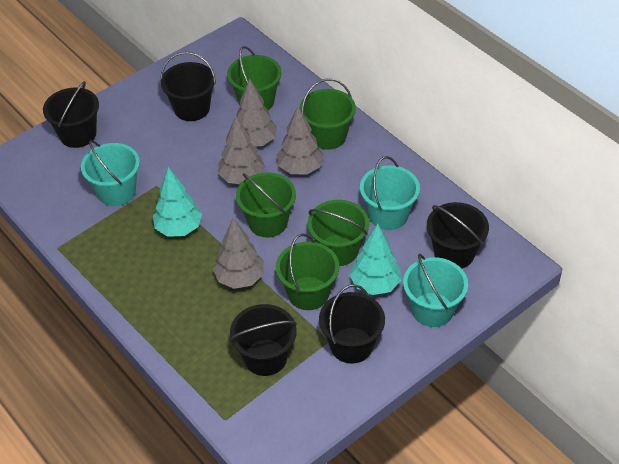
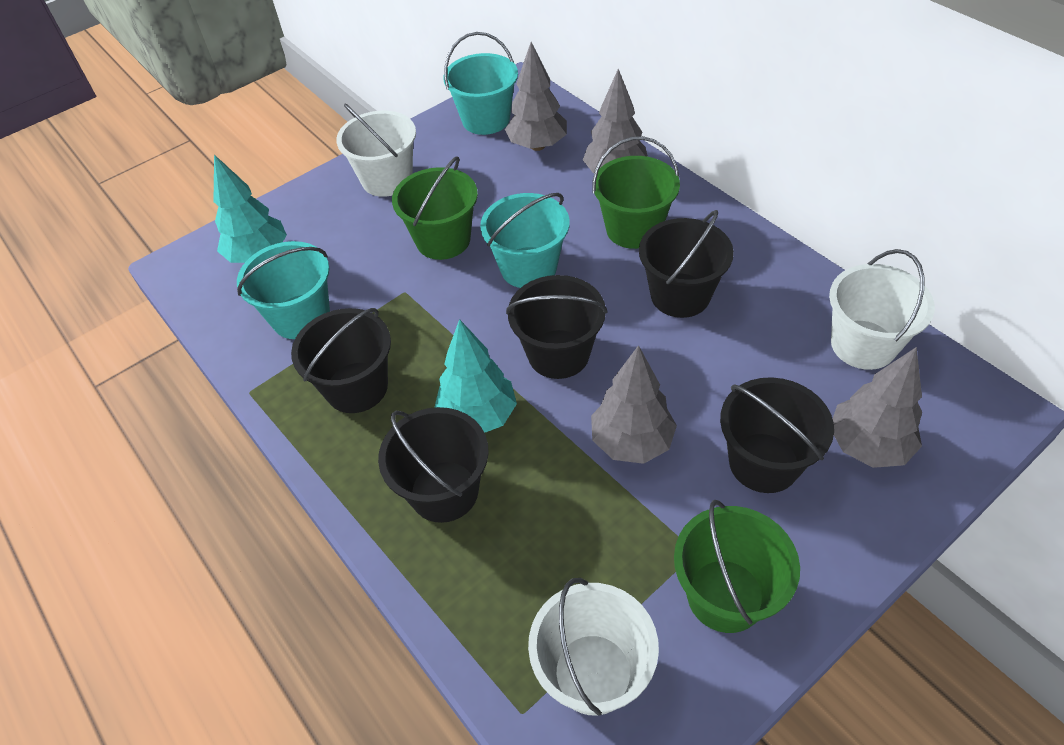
green bucket: [227,46,282,110] [236,172,296,237] [276,234,339,310] [300,78,356,150] [308,200,369,266] = 5 -> [392,156,478,260] [592,136,680,249] [674,500,800,633] = 3
white bucket: none = 0 -> [336,104,416,197] [528,578,659,716] [829,249,935,370] = 3

